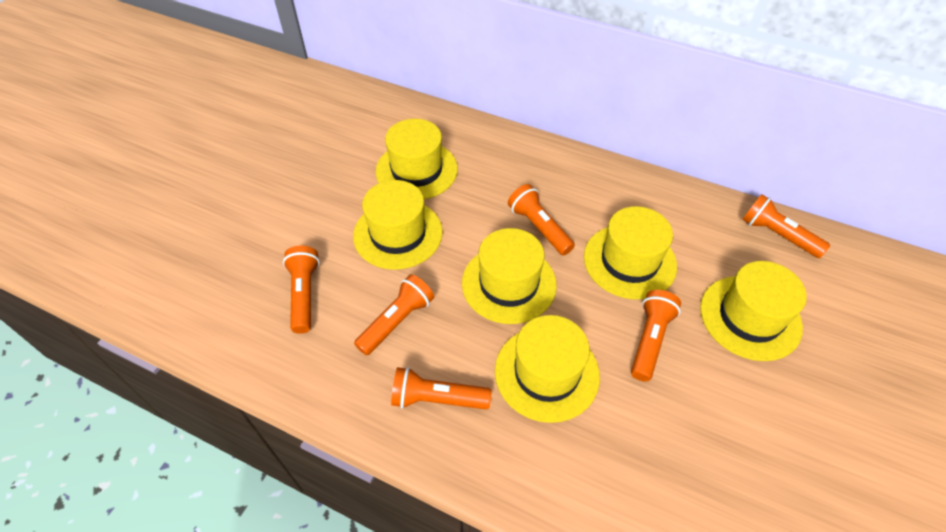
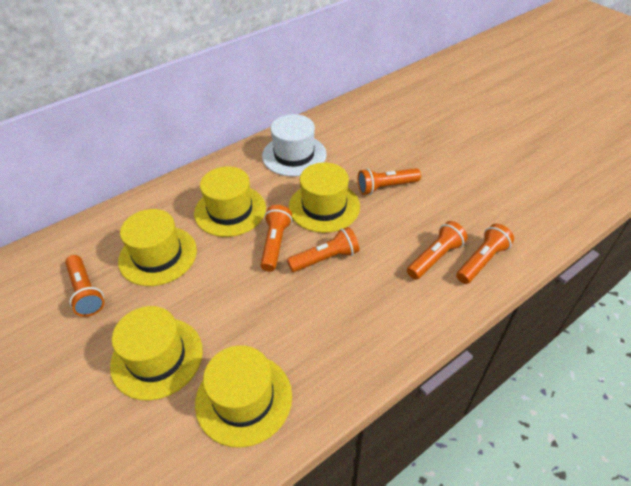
white hat: none = 0 -> [262,114,327,176] = 1
yellow hat: [353,180,443,270] [376,119,458,199] [462,228,557,324] [495,315,600,423] [584,206,677,299] [700,261,807,361] = 6 -> [110,306,203,400] [118,209,197,286] [194,167,266,237] [195,345,292,448] [289,162,360,233] = 5

